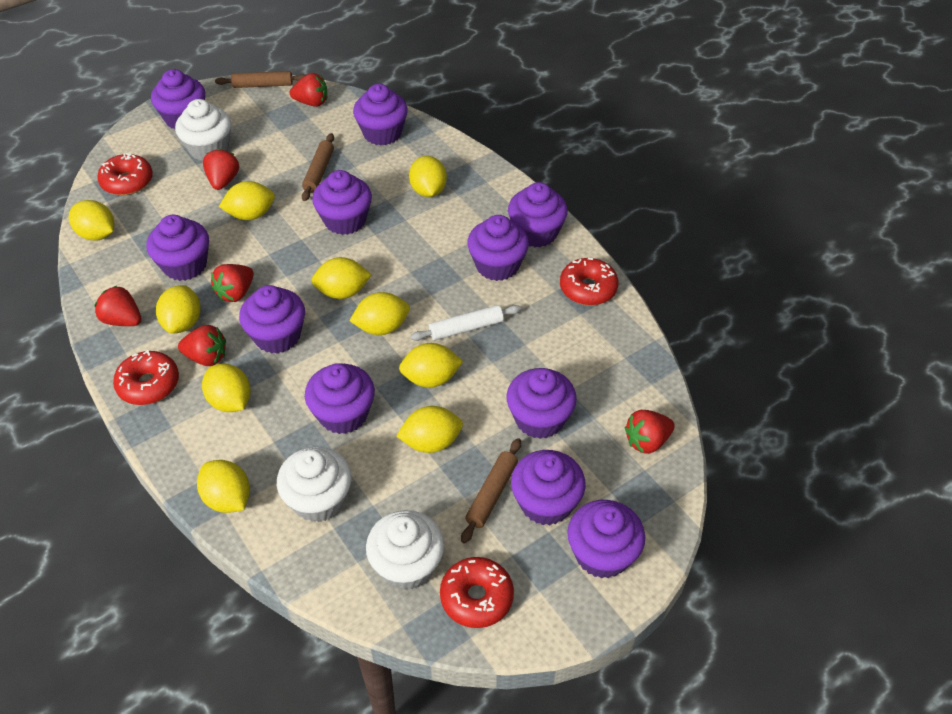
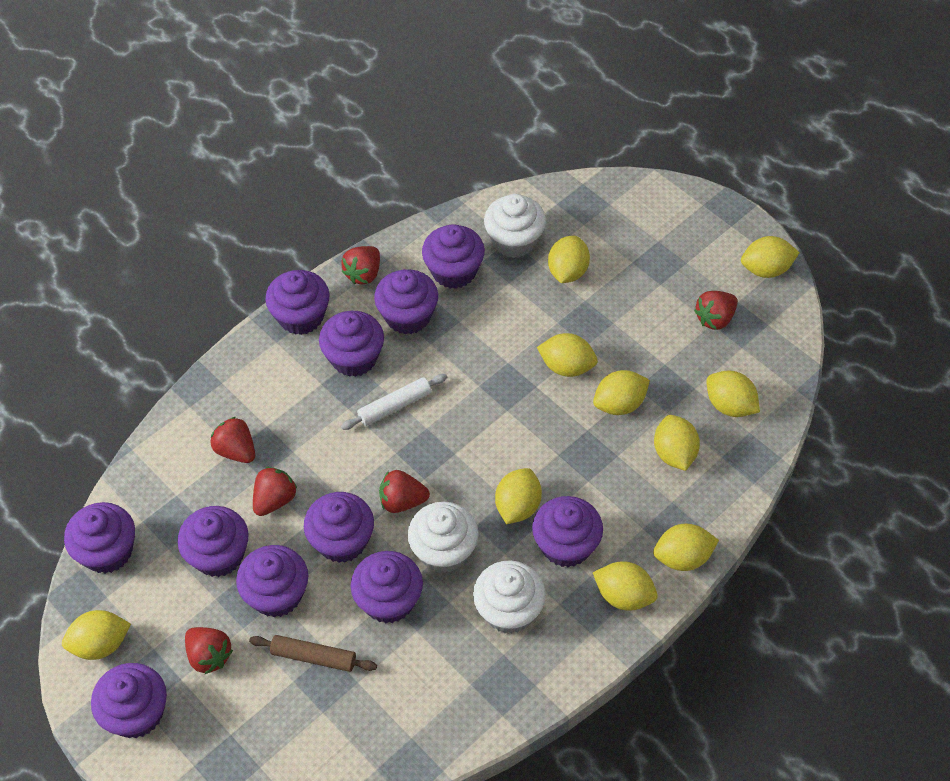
brown rolling pin: [215,71,305,88] [302,133,334,201] [461,438,521,543] = 3 -> [249,635,377,672] = 1
red donut: [97,153,153,195] [113,350,179,405] [440,557,514,628] [560,258,619,306] = 4 -> none = 0

